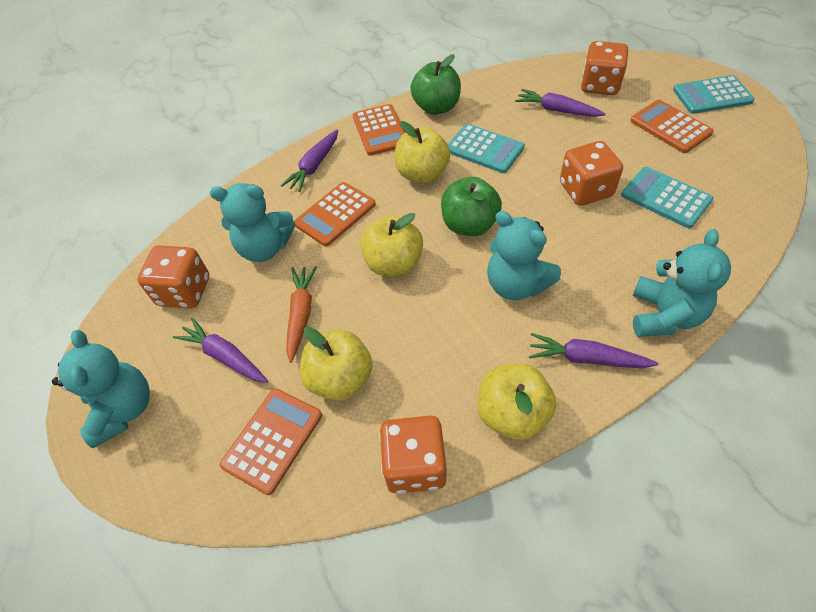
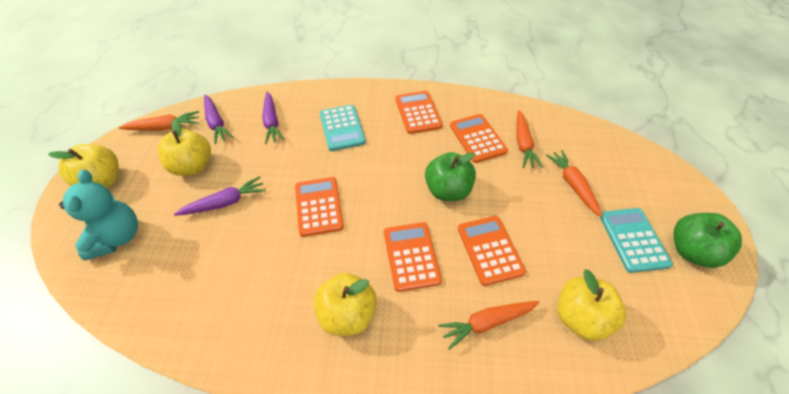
orange calculator: [220,388,322,495] [294,182,376,247] [353,104,405,156] [630,100,714,153] = 4 -> [295,177,344,237] [384,222,442,292] [395,91,443,134] [450,114,508,163] [458,216,526,286] = 5
orange carrot: [286,266,317,363] = 1 -> [118,111,199,131] [438,301,540,350] [517,110,543,168] [546,150,603,217] = 4
orange dice: [137,245,209,309] [379,416,447,494] [560,141,623,206] [581,41,628,95] = 4 -> none = 0
purple carrot: [173,317,268,383] [281,129,338,192] [515,89,606,117] [529,333,658,368] = 4 -> [174,176,266,216] [204,95,234,144] [262,92,284,144] = 3
turquoise calculator: [448,124,525,173] [621,167,713,228] [673,75,754,114] = 3 -> [320,105,366,151] [599,208,673,273] = 2
turquoise teddy bear: [52,330,150,448] [210,183,295,262] [487,211,561,300] [633,229,731,337] = 4 -> [59,170,138,261] = 1

